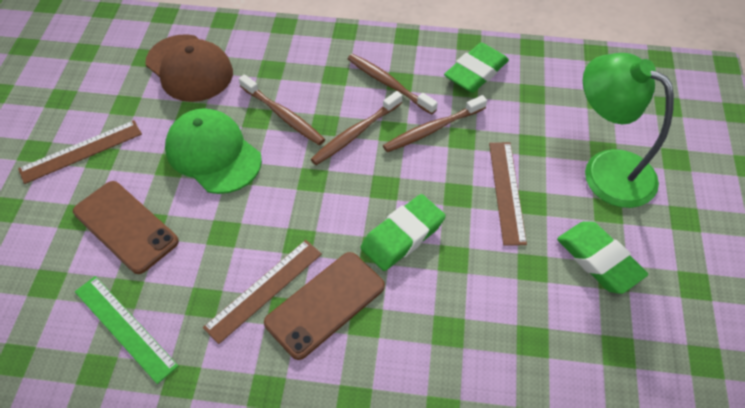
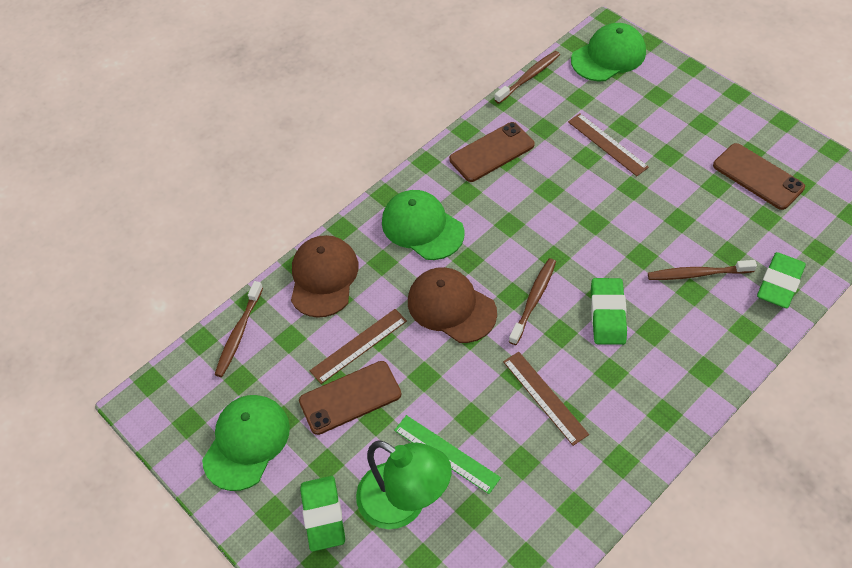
brown cap: [146,34,233,102] = 1 -> [291,235,359,318] [408,267,497,343] = 2
brown phone: [73,181,179,274] [264,252,385,360] = 2 -> [299,361,401,435] [449,122,535,182] [713,143,805,210] = 3
green cap: [165,108,262,194] = 1 -> [202,395,290,491] [382,190,465,260] [571,23,646,81] = 3

